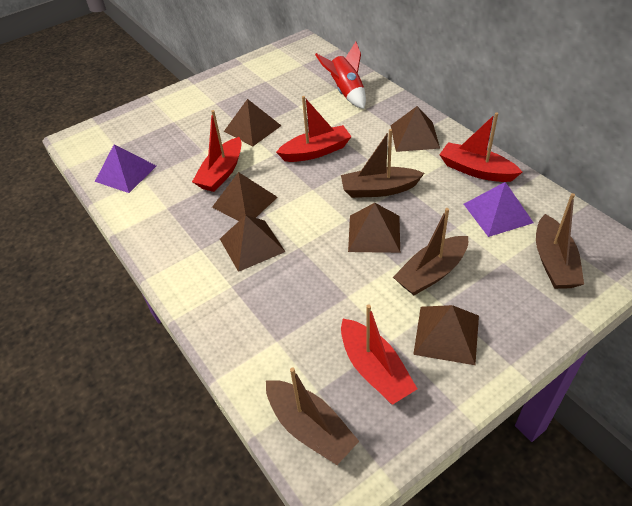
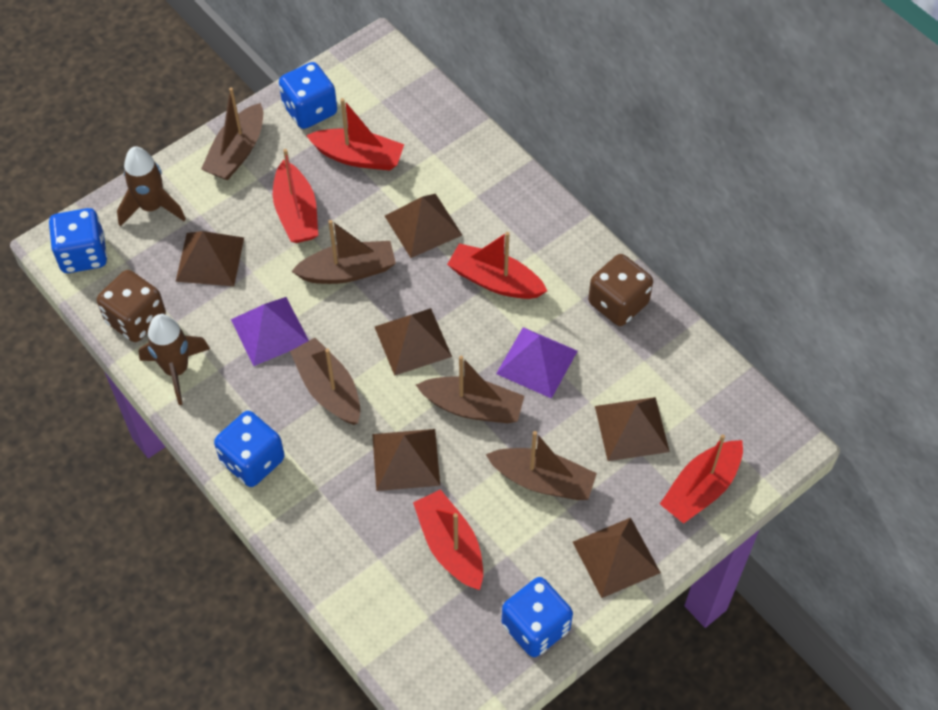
blue dice: none = 0 -> [49,208,107,273] [214,411,285,487] [279,62,337,129] [502,577,573,657] = 4
brown boat: [266,367,359,465] [341,129,424,198] [393,208,468,295] [536,193,584,289] = 4 -> [201,87,263,180] [290,338,360,425] [291,220,396,284] [416,356,524,423] [486,431,597,500] = 5
brown dice: none = 0 -> [97,270,166,342] [588,254,653,326] = 2
brown rocket: none = 0 -> [117,146,186,226] [138,314,210,405] = 2
red boat: [192,110,242,192] [276,96,352,162] [341,304,417,405] [439,112,522,182] = 4 -> [273,149,318,243] [306,98,404,171] [413,489,483,590] [447,232,547,299] [660,434,743,524] = 5
red rocket: [315,42,366,109] = 1 -> none = 0

